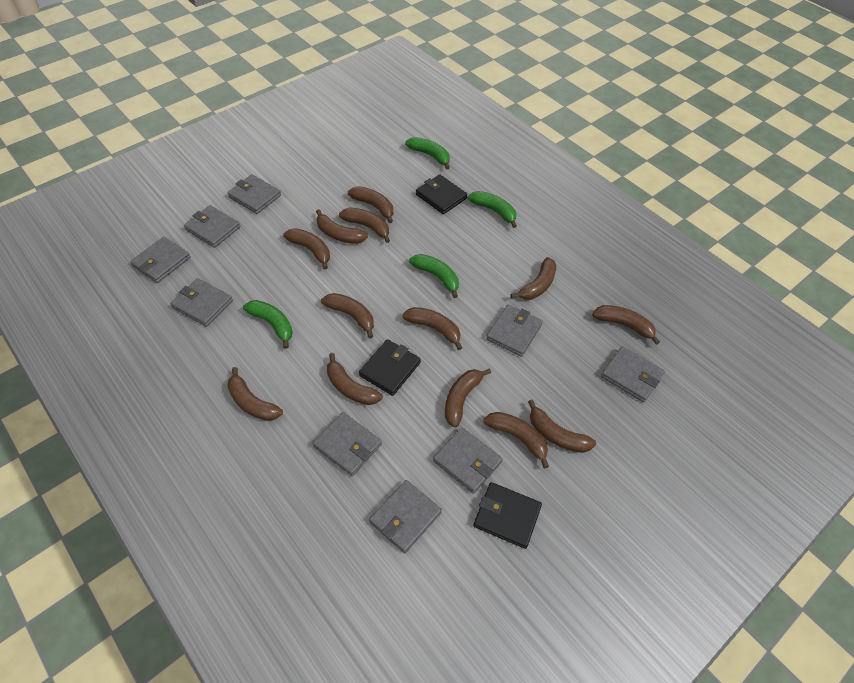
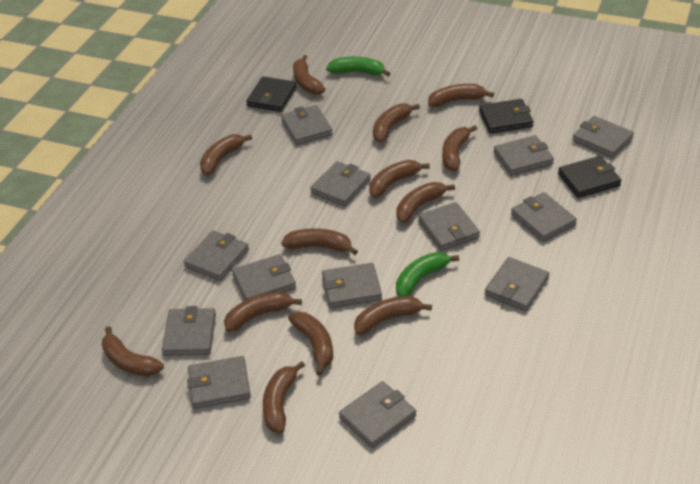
green banana: [243,300,293,349] [405,137,450,169] [409,254,459,298] [468,191,517,228] = 4 -> [326,57,390,76] [396,252,459,296] = 2
grey wallet: [130,237,191,283] [170,278,233,327] [184,205,240,248] [227,174,281,214] [313,412,382,476] [369,480,442,553] [433,427,502,494] [486,305,543,357] [601,346,665,402] = 9 -> [162,306,216,356] [184,230,249,281] [187,356,251,409] [232,254,296,300] [281,105,333,145] [310,161,371,207] [322,263,382,308] [339,381,416,448] [418,202,480,251] [485,257,550,311] [494,135,554,175] [511,192,577,242] [572,116,634,158] = 13

